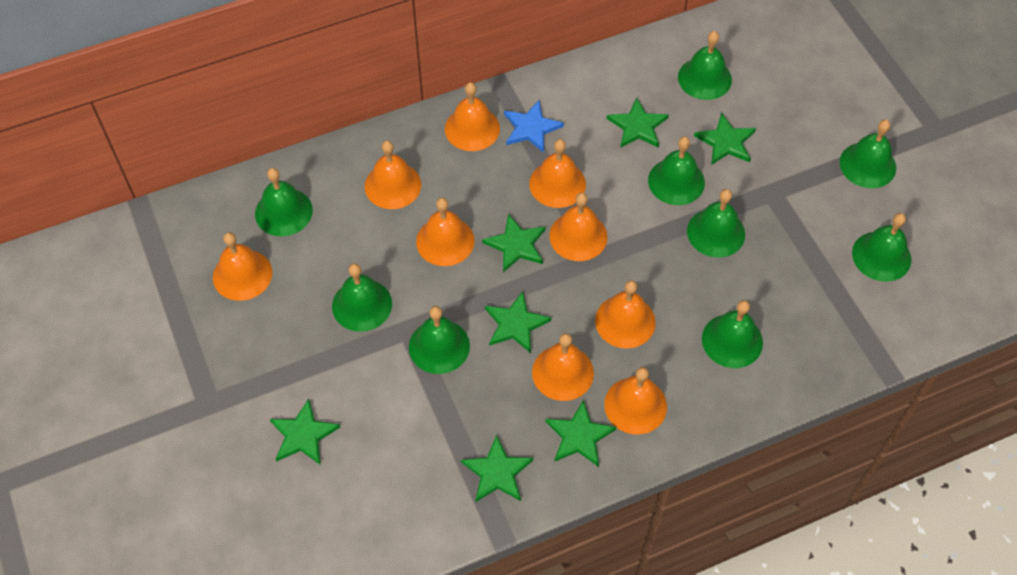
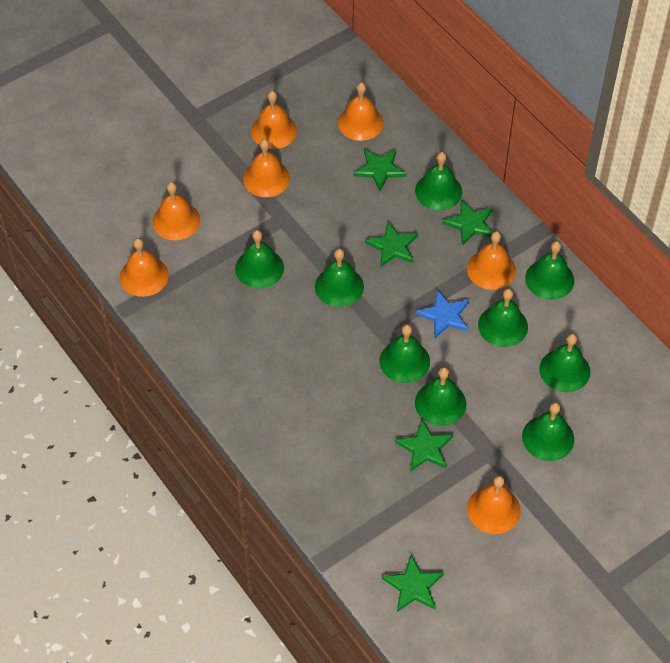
green star: [270,399,340,464] [461,435,533,502] [482,214,546,272] [485,291,551,353] [545,400,616,467] [607,97,669,148] [694,113,756,165] = 7 -> [354,149,407,191] [365,221,418,267] [382,555,444,612] [395,419,453,472] [442,200,493,246] = 5
orange bell: [213,232,272,301] [365,141,421,209] [416,198,475,266] [445,82,500,151] [529,139,586,208] [532,333,594,401] [549,193,607,261] [595,280,656,349] [604,367,667,435] = 9 -> [120,238,169,297] [152,182,200,240] [243,139,290,197] [251,91,297,149] [338,82,384,141] [467,231,516,290] [467,475,521,534] = 7

